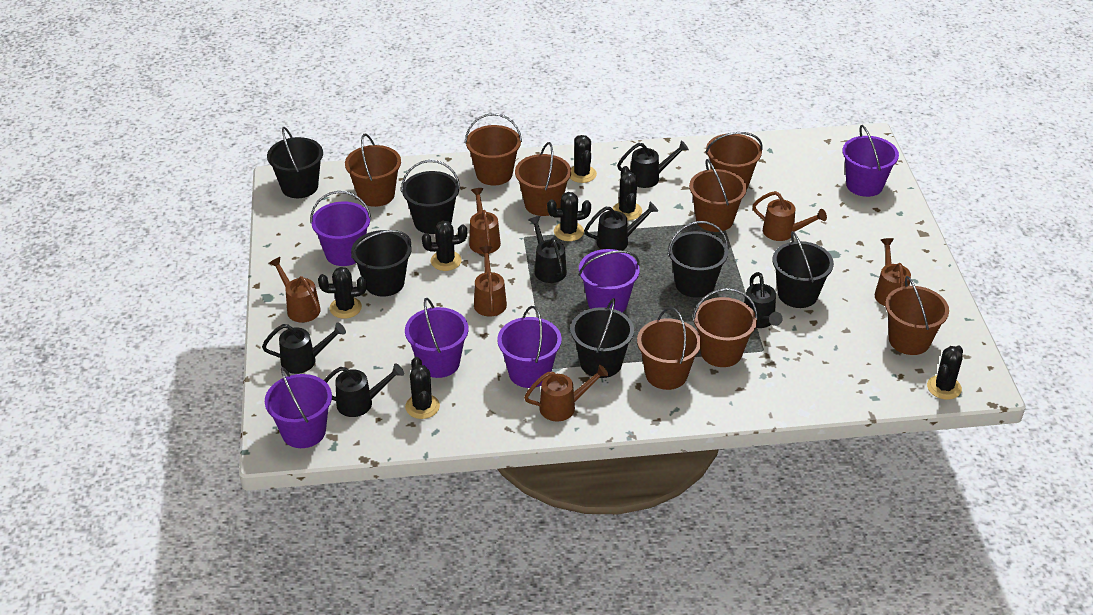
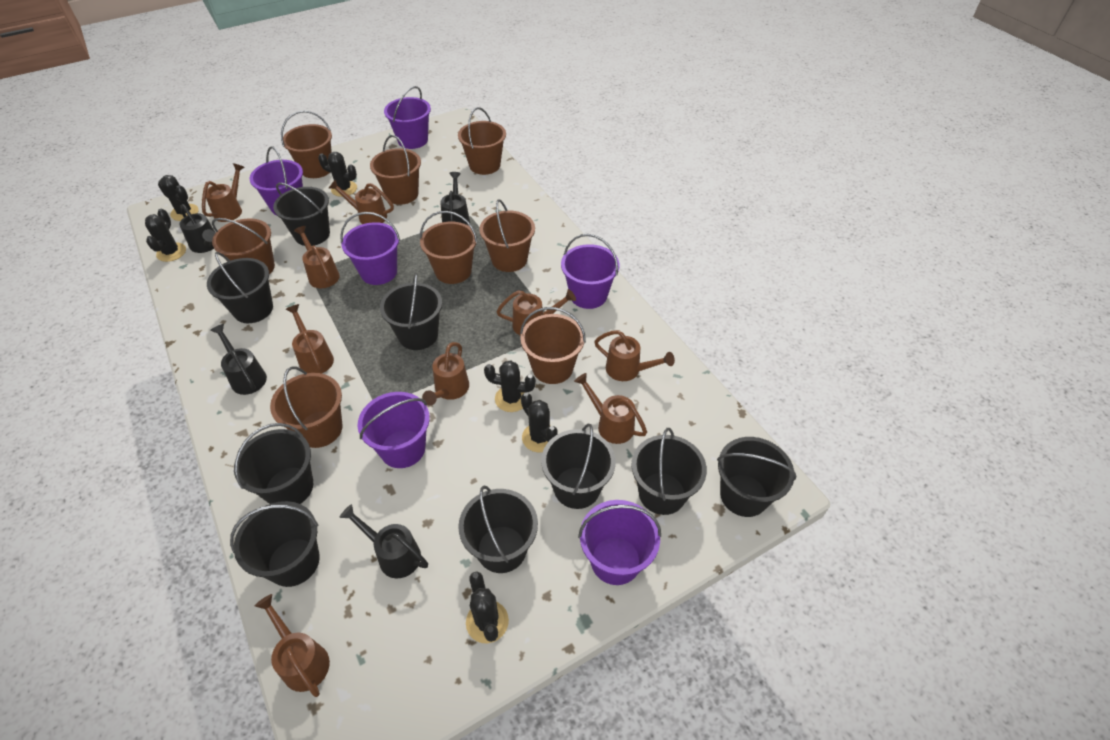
black bucket: [267,127,323,198] [351,230,411,297] [401,160,460,234] [570,298,634,378] [668,221,728,298] [773,231,834,308] = 6 -> [207,252,273,323] [230,501,320,587] [234,423,313,504] [273,183,330,246] [380,272,442,350] [458,486,538,573] [541,423,616,509] [632,428,707,515] [717,437,796,517] = 9
black cactus: [318,267,367,319] [405,357,440,419] [422,221,467,271] [547,192,591,241] [570,135,597,183] [613,166,642,220] [927,345,963,400] = 7 -> [145,209,186,262] [158,175,198,221] [318,152,357,197] [466,571,509,643] [484,360,536,412] [521,392,558,452] = 6
black watering can: [262,323,346,374] [324,363,404,417] [528,216,567,283] [584,202,658,251] [617,140,689,188] [744,272,783,328] = 6 -> [179,204,216,253] [210,324,267,395] [339,504,428,578] [440,172,470,226] = 4
brown watering can: [269,257,321,323] [469,188,501,254] [474,246,507,316] [524,365,609,421] [752,191,827,241] [875,238,911,306] = 6 -> [202,163,245,222] [255,594,330,697] [286,304,334,374] [294,226,340,288] [329,179,394,224] [422,342,469,405] [496,289,576,336] [574,373,647,444] [594,330,675,381] = 9

